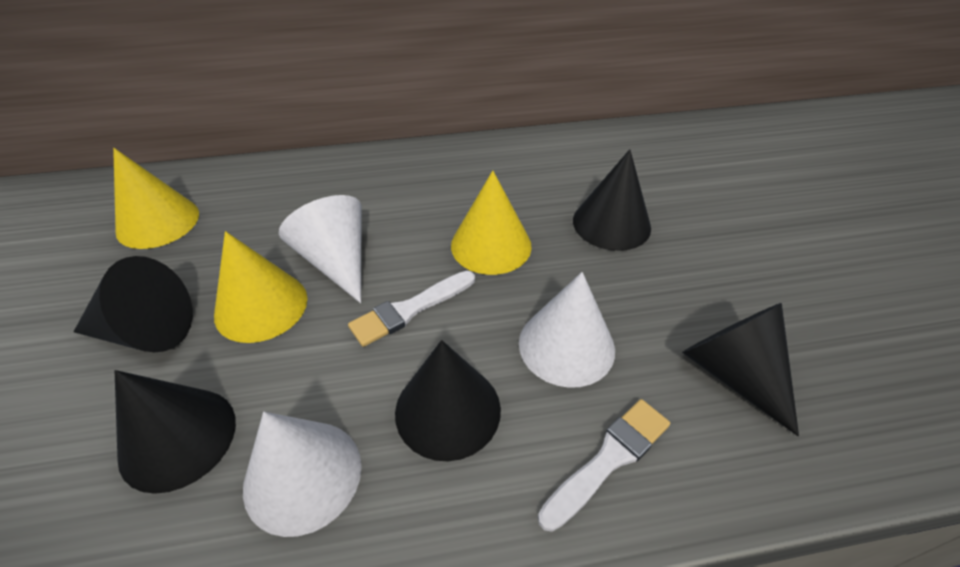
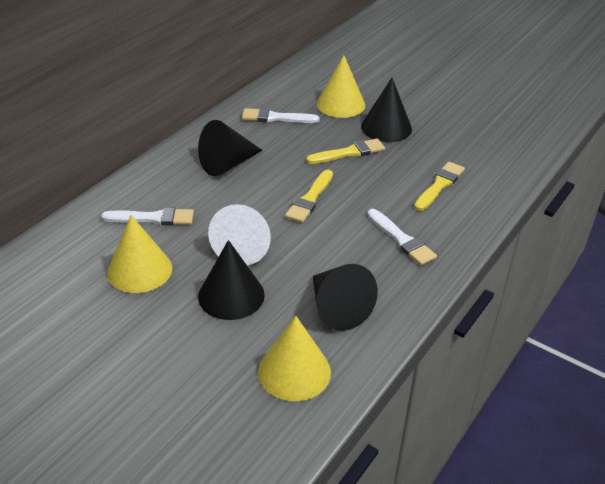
black cone: [74,256,193,352] [115,370,236,494] [395,340,501,461] [573,149,651,251] [682,303,799,436] = 5 -> [198,120,263,176] [198,240,265,320] [313,264,378,331] [361,78,412,142] = 4
white brush: [348,271,475,347] [538,399,670,532] = 2 -> [101,207,194,225] [242,108,320,123] [367,209,437,266] = 3
white cone: [243,412,362,537] [279,195,361,303] [519,272,615,388] = 3 -> [208,204,271,266] = 1
yellow brush: none = 0 -> [285,170,333,223] [306,138,385,164] [414,162,465,211] = 3

